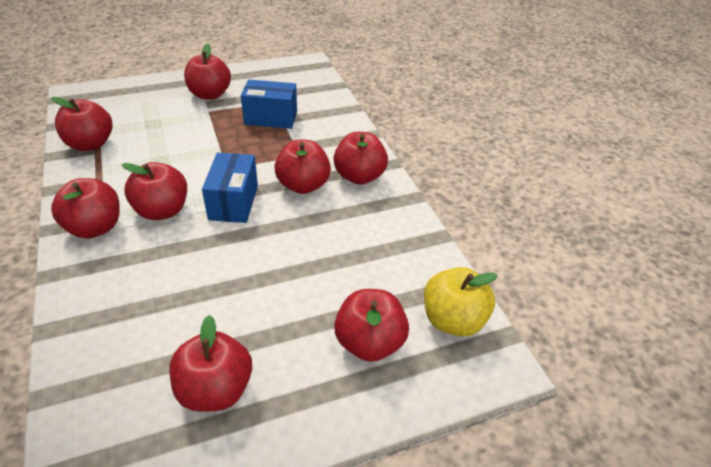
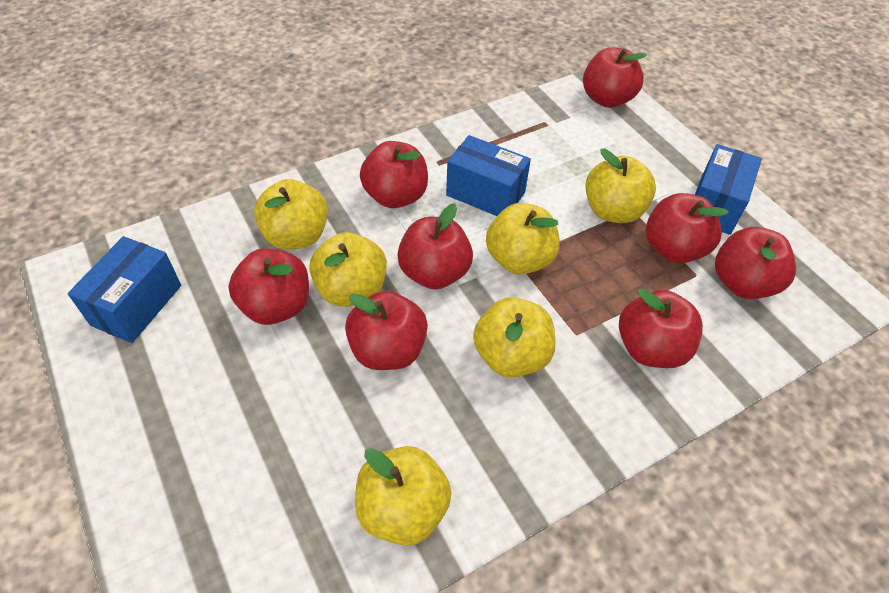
blue box: [202,153,258,223] [241,80,297,129] = 2 -> [68,236,181,343] [446,135,531,216] [695,144,762,235] = 3
yellow apple: [424,267,498,336] = 1 -> [254,179,328,250] [309,232,387,307] [355,446,452,546] [473,297,555,378] [486,203,560,274] [585,149,656,223] = 6

